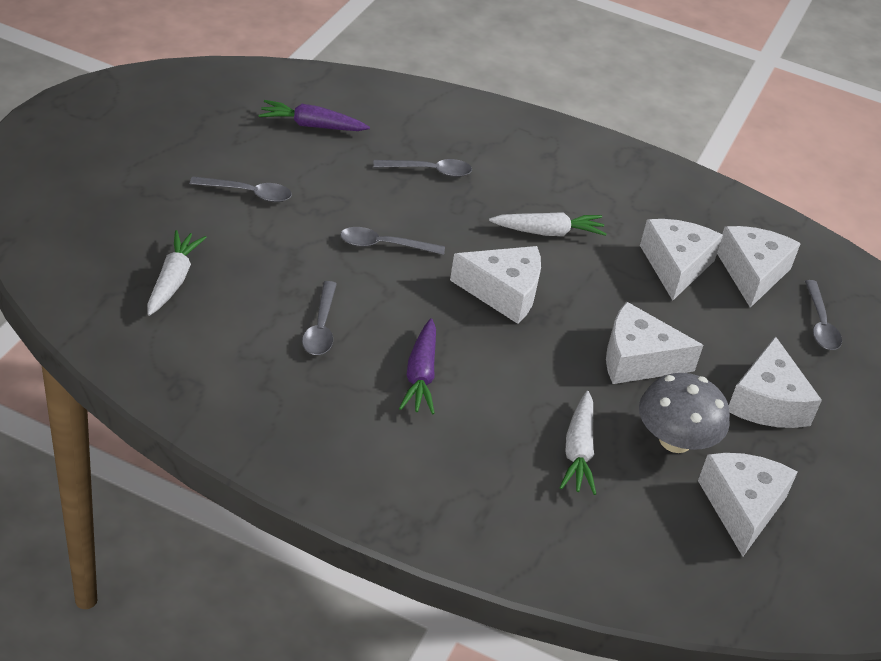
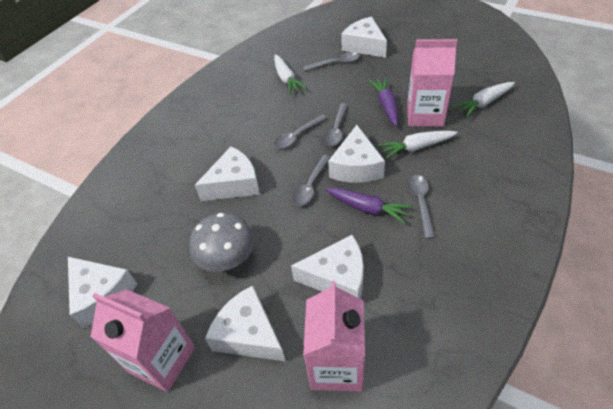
pink carton: none = 0 -> [91,289,195,392] [303,281,365,392] [407,39,457,127] = 3

